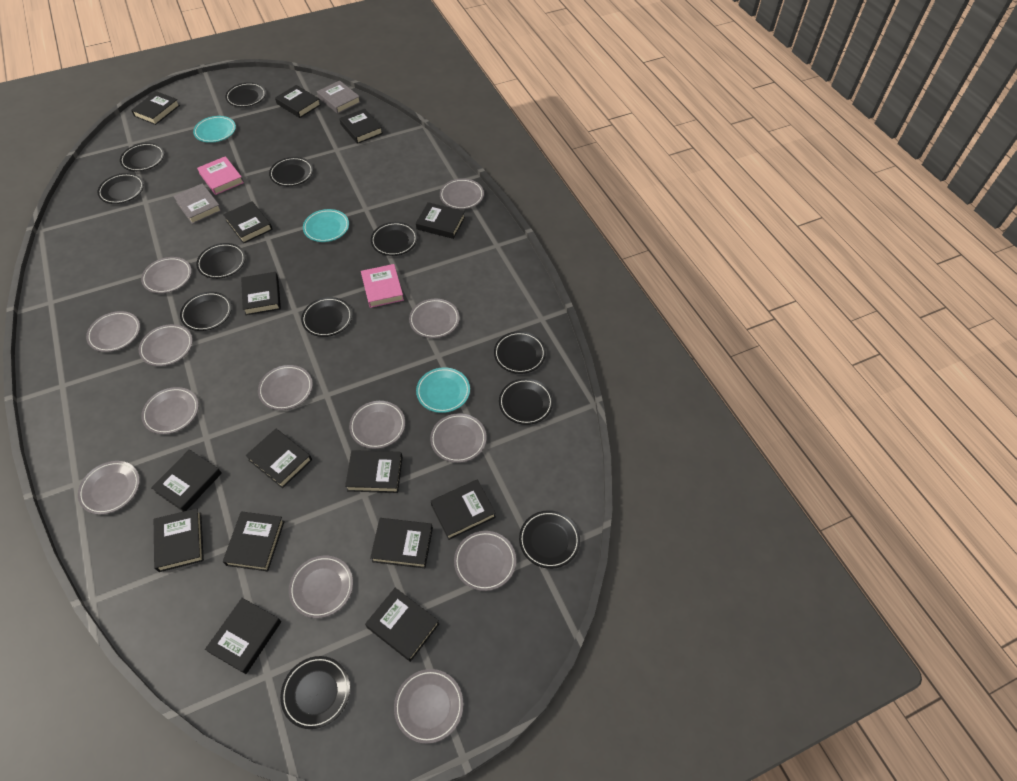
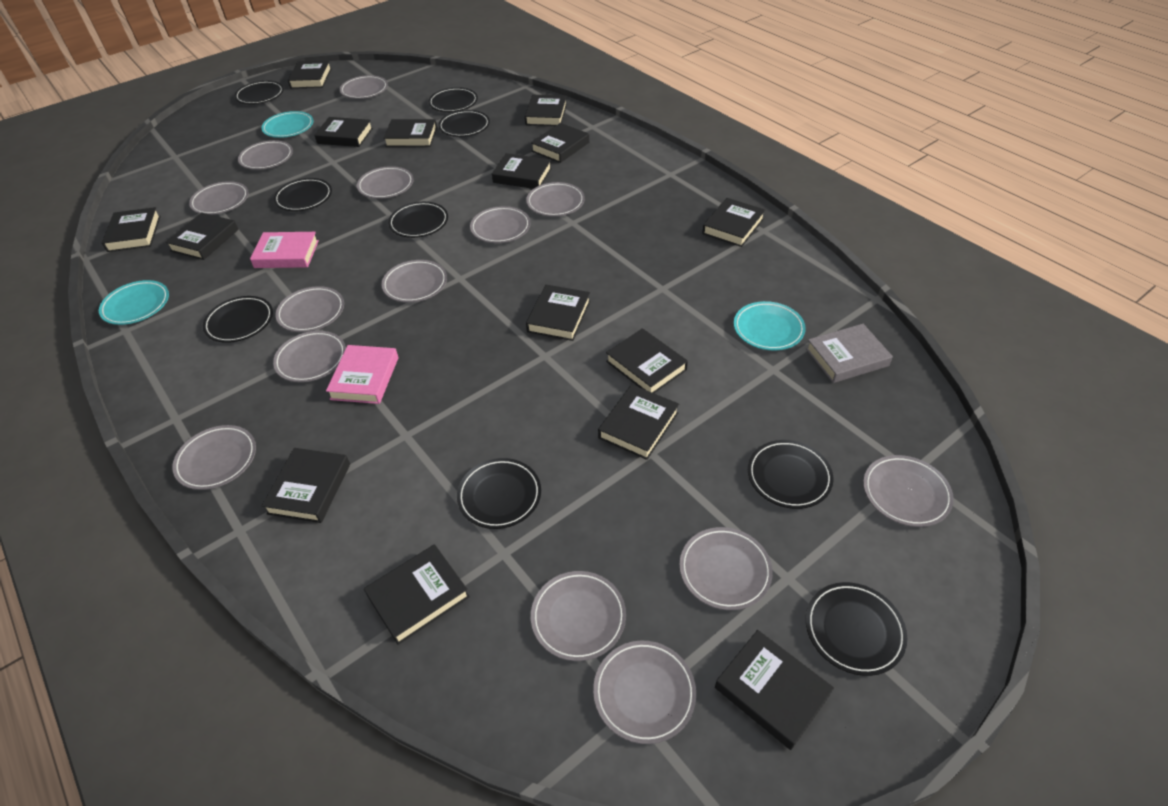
black plate: [97,173,144,204] [120,143,164,171] [180,292,232,331] [196,243,246,279] [225,82,266,107] [269,157,313,186] [280,656,350,729] [301,297,352,337] [371,222,417,256] [494,331,546,374] [499,378,553,425] [519,510,580,569] = 12 -> [203,296,273,343] [234,81,284,104] [274,178,332,211] [388,202,448,238] [428,87,478,112] [438,110,490,137] [457,458,541,529] [748,440,833,509] [806,582,907,676] = 9
grey book: [173,183,222,224] [317,81,361,114] = 2 -> [806,324,893,383] = 1
grey plate: [78,461,140,515] [86,311,140,352] [139,324,193,366] [141,257,192,293] [141,387,199,434] [258,365,313,410] [289,556,353,618] [349,401,405,449] [394,669,464,744] [409,299,460,338] [430,413,487,463] [440,178,484,209] [454,531,516,591] = 13 -> [172,425,256,490] [189,181,249,215] [238,140,293,170] [273,331,346,382] [276,286,344,332] [340,75,388,99] [357,166,414,199] [382,260,447,302] [470,206,531,243] [526,182,585,216] [531,571,626,661] [593,641,696,744] [679,527,773,610] [863,455,954,527] = 14

